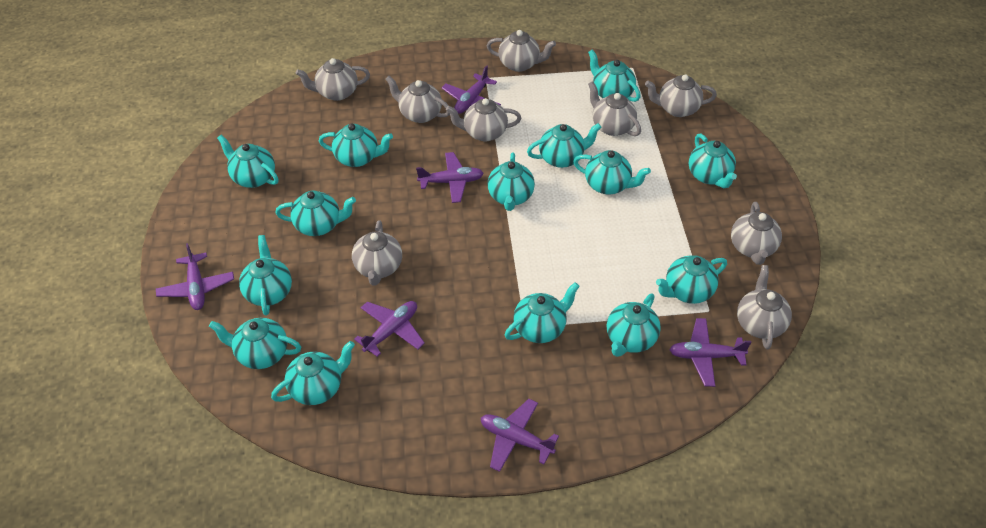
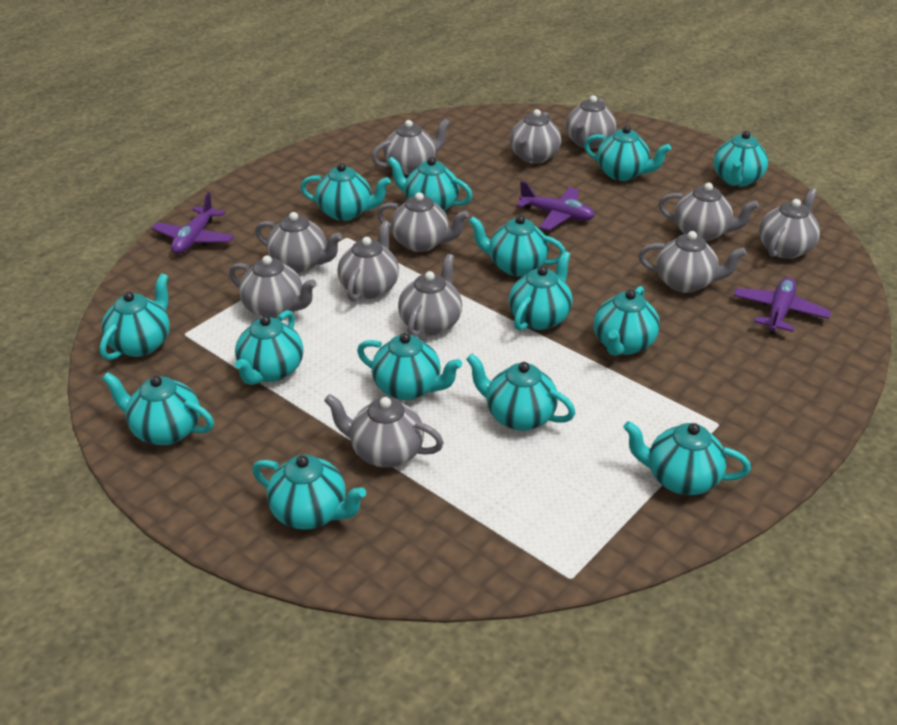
grey teapot: [296,58,370,101] [352,220,402,286] [385,76,450,123] [446,98,521,141] [487,30,556,72] [588,81,641,136] [645,74,717,117] [731,202,782,265] [737,265,792,349] = 9 -> [229,255,317,318] [255,212,342,273] [324,394,444,468] [338,221,399,301] [371,119,450,175] [377,192,469,252] [398,254,462,337] [510,109,561,164] [566,95,616,149] [638,231,746,293] [658,183,759,241] [759,188,820,259] = 12
purple plane: [156,243,234,310] [354,301,425,357] [416,152,484,203] [442,65,501,114] [481,399,559,472] [669,318,752,387] = 6 -> [151,192,234,254] [517,181,595,231] [733,277,831,334] = 3

